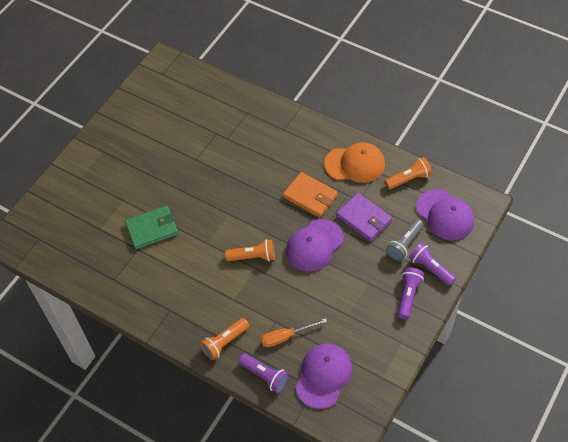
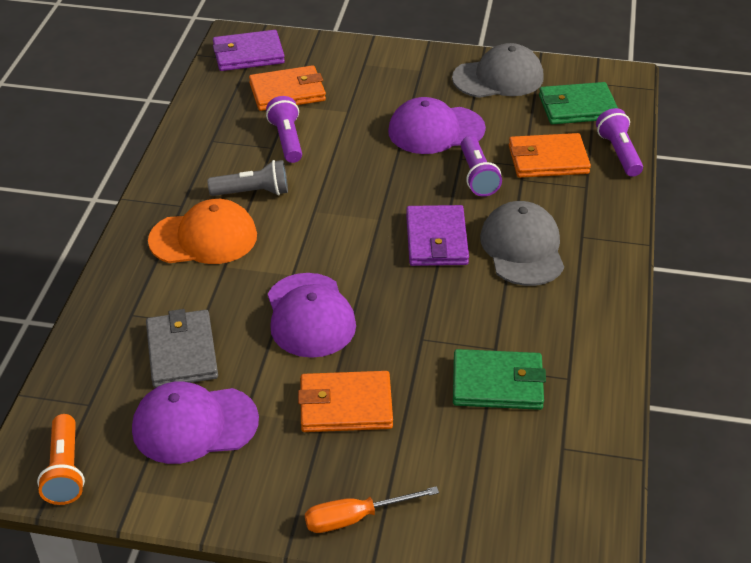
green wallet: [125,206,178,249] = 1 -> [453,349,546,410] [539,82,618,124] = 2
grey cap: none = 0 -> [452,43,544,98] [480,201,564,286] = 2
grey wallet: none = 0 -> [146,309,218,388] = 1
orange flashlight: [200,318,249,360] [225,239,275,261] [385,157,432,189] = 3 -> [37,414,85,505] = 1
orange wallet: [283,172,338,218] = 1 -> [249,65,326,111] [298,371,393,432] [509,133,591,178] = 3
purple wallet: [336,193,392,242] = 1 -> [213,30,285,71] [406,205,469,266] = 2

